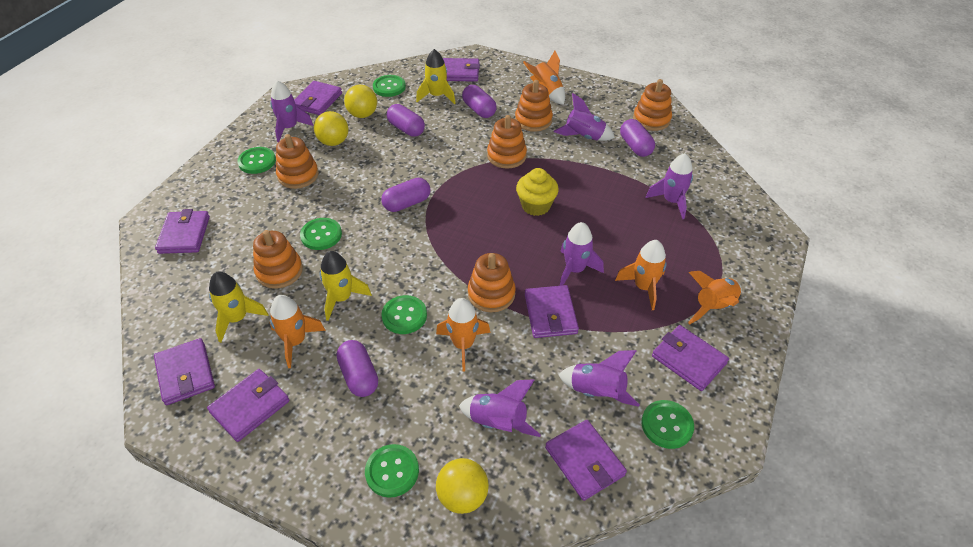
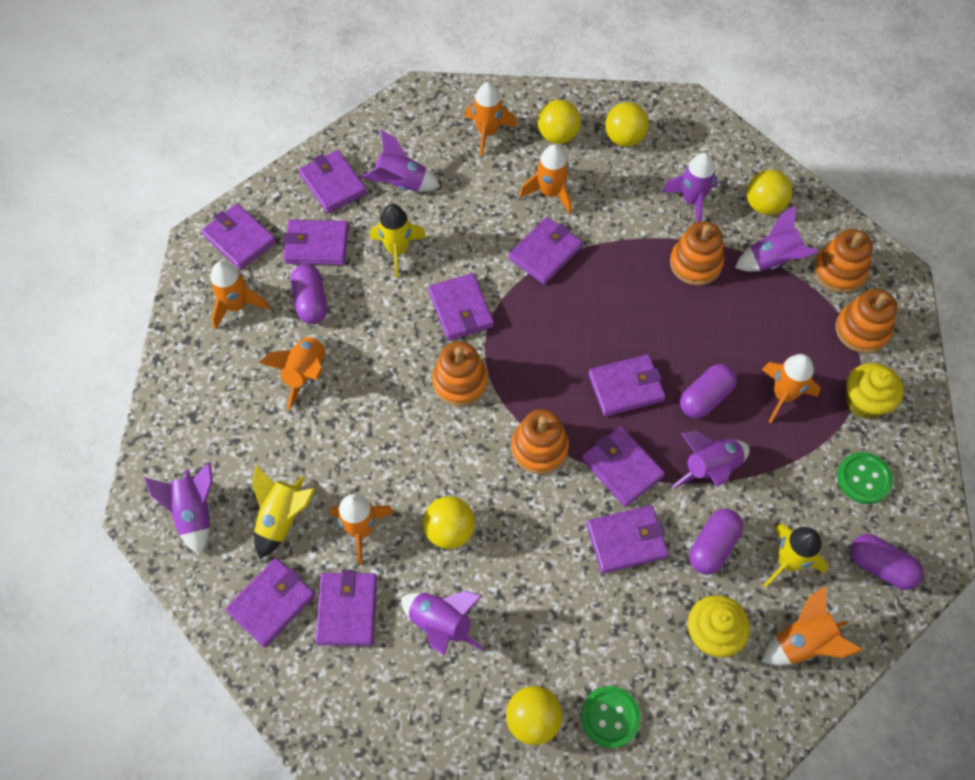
green button: [237,147,276,174] [300,218,342,250] [365,444,419,498] [373,75,406,97] [381,295,427,334] [641,400,694,449] = 6 -> [581,686,641,748] [837,452,893,504] = 2
orange rocket: [269,295,326,368] [436,298,490,372] [523,51,565,105] [615,240,667,310] [688,271,742,324] = 5 -> [210,261,270,330] [259,334,326,410] [330,494,394,565] [465,82,517,156] [520,144,571,214] [761,586,863,665] [762,354,821,423] = 7
orange stacking toy: [253,230,303,289] [276,134,319,189] [468,253,516,312] [487,115,527,169] [515,80,553,132] [633,79,672,131] = 6 -> [432,341,488,406] [511,409,569,474] [670,221,724,286] [814,229,873,293] [835,289,897,353] = 5
purple capsule: [337,340,378,397] [381,178,430,212] [387,104,425,137] [462,85,497,118] [620,119,655,157] = 5 -> [291,264,327,324] [680,364,737,419] [689,509,743,575] [850,534,924,590] = 4
purple wallet: [154,338,215,405] [155,209,210,254] [207,369,289,442] [294,81,342,115] [443,58,480,82] [525,285,579,338] [545,420,627,501] [652,325,729,391] = 8 -> [201,204,276,270] [225,558,315,647] [283,220,349,265] [299,150,367,213] [315,570,377,646] [428,273,494,341] [509,217,583,284] [582,426,665,507] [587,505,669,574] [588,354,666,416] = 10
yellow ball: [314,111,348,146] [344,85,377,118] [436,458,489,514] = 3 -> [423,496,475,549] [506,686,562,745] [538,100,581,144] [605,102,649,147] [747,170,793,215] = 5
yellow cupcake: [516,168,559,216] = 1 -> [688,595,750,657] [846,363,904,419] = 2

